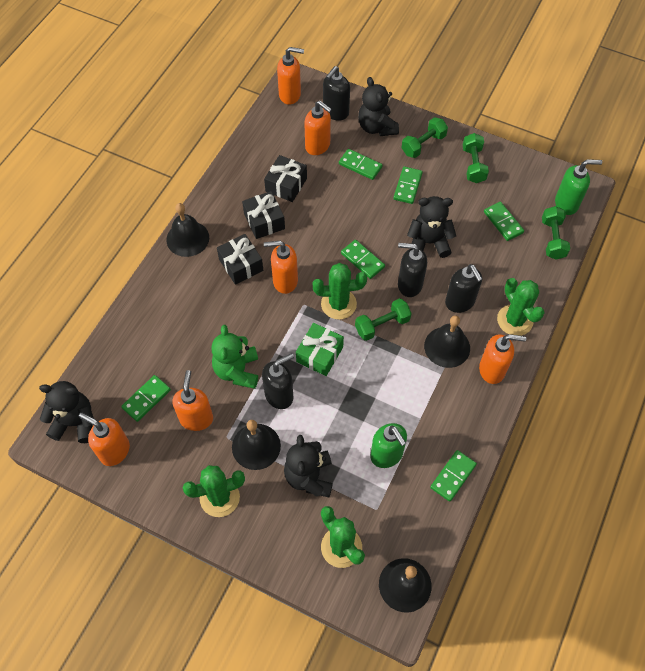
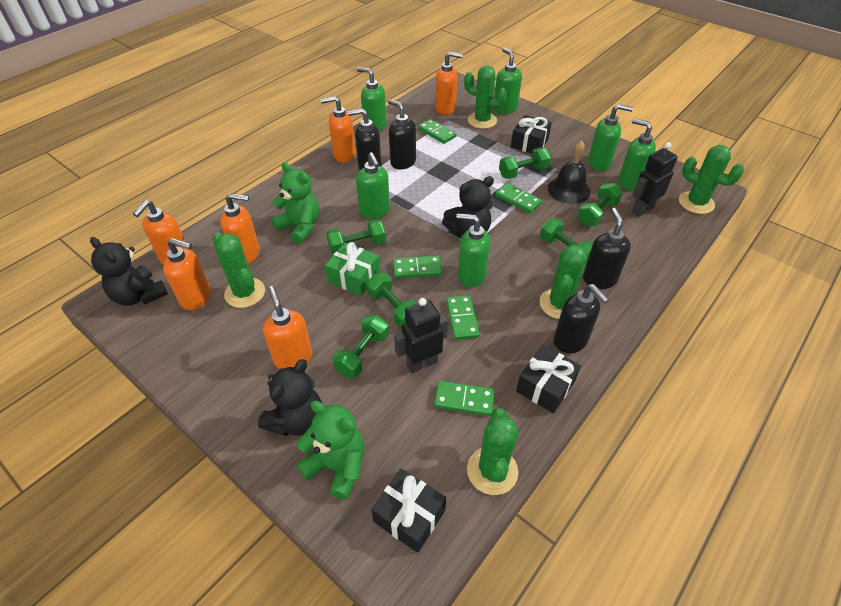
black bell: [166,203,209,257] [232,420,281,470] [379,558,432,613] [424,316,470,368] = 4 -> [548,140,591,204] = 1
black robot: none = 0 -> [394,298,448,373] [632,142,678,217] = 2
black teddy bear: [39,381,93,443] [284,435,333,497] [358,77,399,136] [407,196,456,258] = 4 -> [90,237,168,306] [258,359,322,436] [442,176,494,236] = 3
green cactus: [182,465,245,517] [313,263,367,320] [321,506,365,568] [497,278,545,336] = 4 -> [212,232,265,308] [464,65,507,129] [467,408,519,495] [539,245,587,319] [679,145,744,214] = 5
green domino: [121,375,171,422] [339,149,382,180] [341,240,385,279] [394,166,423,204] [430,450,477,502] [484,202,524,241] = 6 -> [393,256,442,278] [418,119,457,144] [434,381,495,416] [446,295,480,340] [496,183,542,213] = 5
green dumbbell: [355,298,412,341] [402,117,448,158] [463,133,489,183] [542,206,570,260] = 4 -> [326,219,386,254] [333,315,389,378] [366,273,417,328] [499,148,551,179] [540,219,593,264] [578,183,623,226] = 6
green soap dispenser: [370,423,407,468] [555,159,602,215] = 2 -> [356,152,390,219] [357,67,386,132] [456,213,490,287] [494,48,522,114] [588,104,633,171] [618,119,656,190] = 6
green teddy bear: [211,325,258,389] = 1 -> [272,162,319,244] [297,401,364,500] = 2

